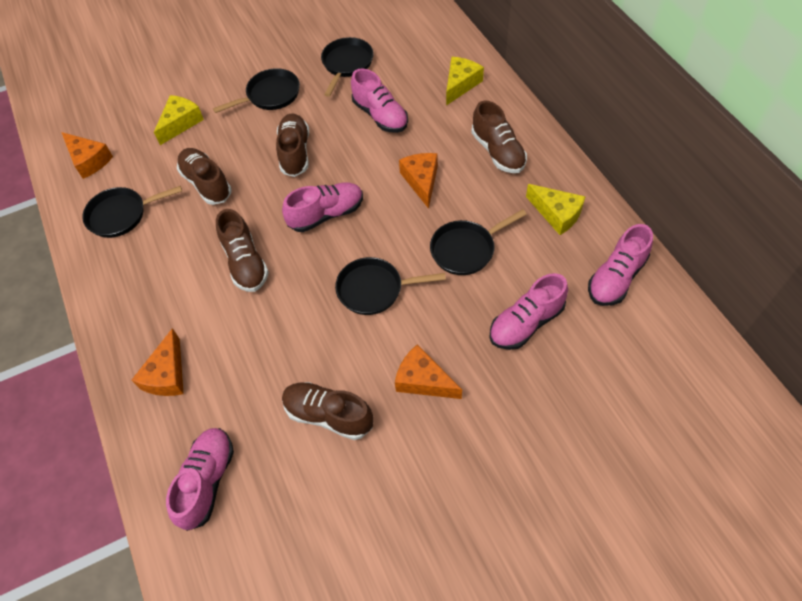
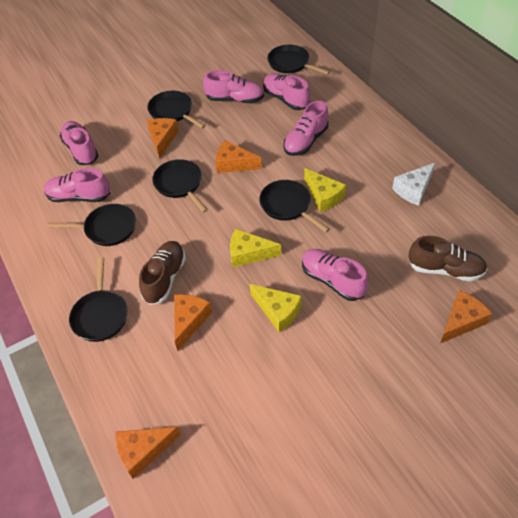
black pan: [82,186,182,238] [213,68,300,113] [321,37,374,97] [335,257,446,315] [430,209,527,275] = 5 -> [47,204,136,246] [69,257,128,342] [147,91,206,129] [152,159,208,213] [259,180,330,232] [267,45,330,75] = 6
brown shoe: [177,148,232,205] [216,209,269,292] [276,113,309,177] [282,382,374,440] [471,100,527,173] = 5 -> [139,241,186,305] [408,236,487,282] = 2
orange cheese: [61,132,113,179] [132,328,184,396] [395,345,462,399] [399,153,438,209] = 4 -> [115,427,181,479] [146,118,179,159] [174,294,212,351] [215,140,262,173] [440,290,492,343] = 5
pink shoe: [166,428,234,531] [282,182,363,232] [351,68,408,133] [489,273,568,350] [588,224,653,306] = 5 -> [44,168,110,202] [60,121,99,165] [203,70,264,103] [263,73,310,110] [283,101,329,156] [302,249,369,301] = 6
white cheese: none = 0 -> [392,163,435,206] = 1

